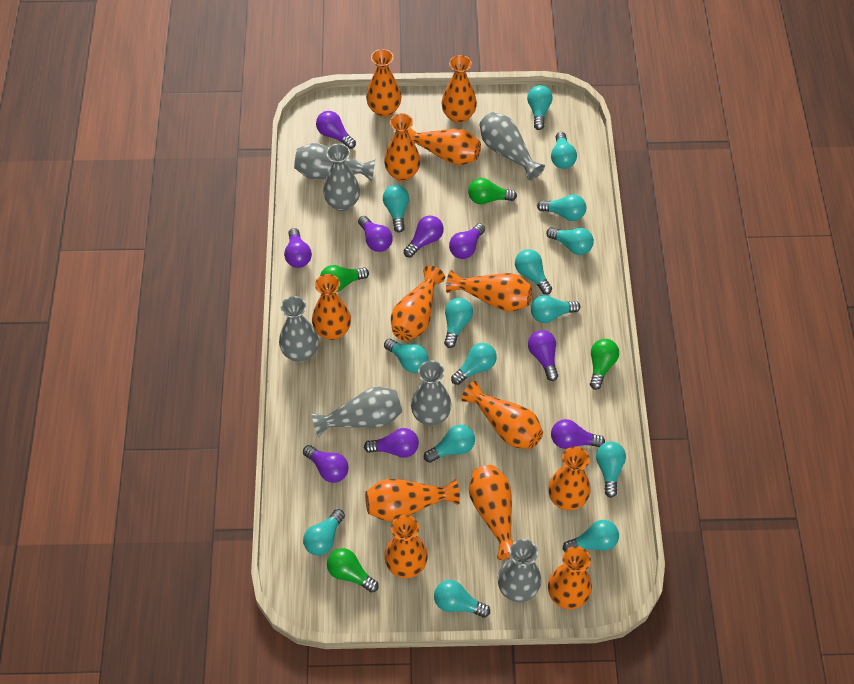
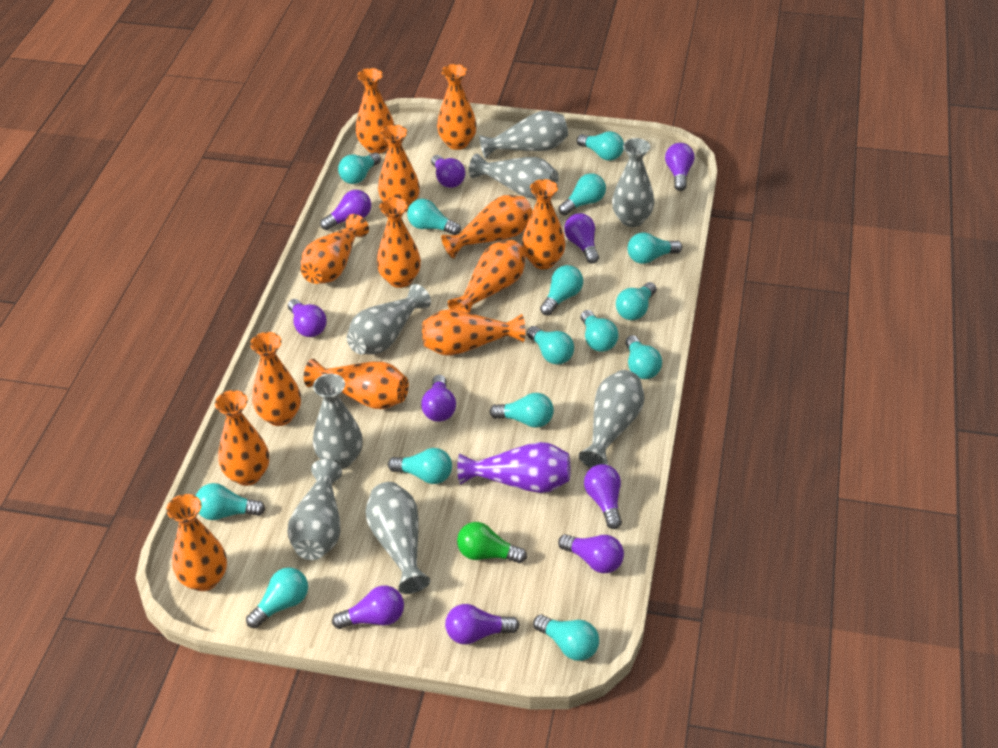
green light bulb: [320,265,369,292] [327,548,379,593] [468,178,517,204] [590,339,619,390] = 4 -> [457,522,527,563] = 1
grey vase: [279,296,319,362] [294,143,375,181] [311,387,403,437] [323,144,360,211] [411,361,451,426] [480,112,545,181] [498,539,541,602] = 7 -> [287,459,342,560] [313,374,363,469] [347,284,431,355] [365,482,430,594] [469,154,559,199] [479,110,568,159] [579,370,645,468] [612,138,654,227] = 8
purple light bulb: [284,228,312,268] [303,445,349,483] [316,111,356,149] [358,216,393,252] [364,428,419,458] [404,215,444,258] [449,223,485,259] [528,330,558,381] [551,419,605,449] = 9 -> [288,299,327,337] [320,190,371,230] [332,586,404,629] [421,375,456,422] [431,155,465,188] [445,604,520,644] [558,534,624,573] [564,213,599,264] [584,464,622,529] [665,143,695,191] = 10
purple vase: none = 0 -> [457,442,570,493] = 1

